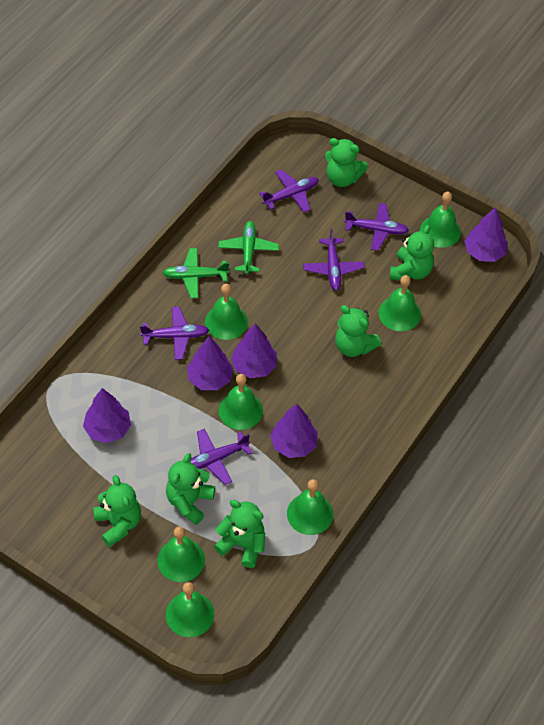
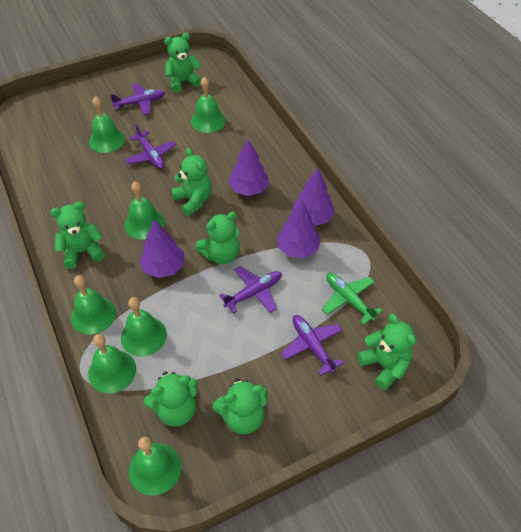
green plane: [163,248,229,298] [218,221,279,274] = 2 -> [322,273,382,325] = 1
green teddy bear: [93,475,141,547] [166,453,215,525] [214,500,265,568] [325,138,368,187] [335,305,381,357] [389,225,434,280] = 6 -> [50,202,105,269] [143,371,198,426] [164,33,202,93] [171,148,212,217] [196,212,240,264] [212,378,268,434] [357,314,416,390] = 7
purple plane: [140,307,209,360] [190,429,252,485] [259,169,319,213] [303,229,364,291] [344,203,409,251] = 5 -> [110,83,165,115] [125,124,176,169] [219,266,282,314] [281,315,344,376] = 4
purple tree: [83,388,131,443] [187,336,233,390] [231,323,277,378] [270,404,318,458] [464,207,508,262] = 5 -> [140,220,184,278] [229,139,269,196] [277,200,321,258] [292,168,335,226] = 4

